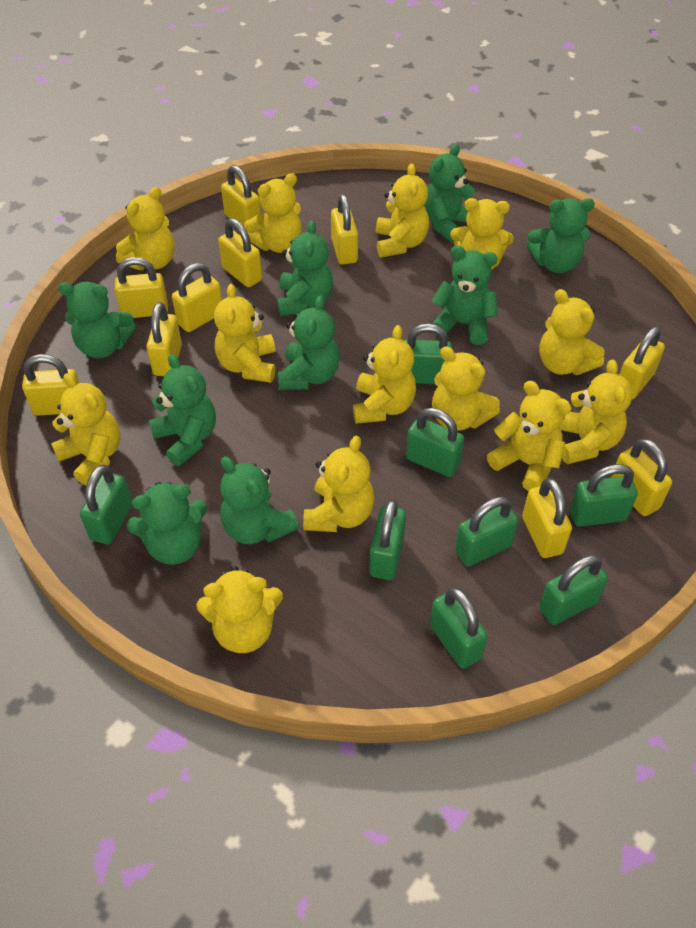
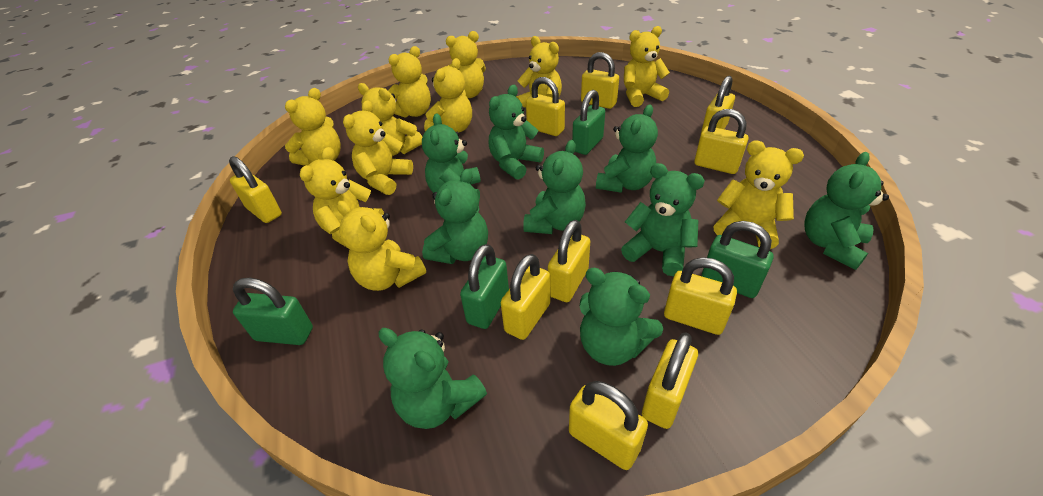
green padlock: [80,465,132,544] [369,499,406,580] [404,323,452,384] [406,408,464,477] [430,587,488,669] [455,497,518,566] [539,555,608,625] [570,464,638,527] = 8 -> [233,278,313,345] [460,244,509,329] [572,90,605,155] [702,221,774,298] = 4
yellow teddy bear: [51,373,121,486] [116,187,175,270] [196,566,283,653] [214,284,275,383] [244,173,302,253] [303,436,375,532] [353,325,416,424] [376,163,429,257] [432,346,500,431] [450,198,514,269] [487,381,571,491] [539,289,605,375] [560,359,633,464] = 13 -> [285,88,341,166] [300,147,384,249] [337,201,426,291] [343,100,413,195] [358,83,422,156] [388,46,431,118] [424,58,472,132] [446,31,486,98] [516,36,562,108] [624,26,670,107] [713,140,804,249] = 11

